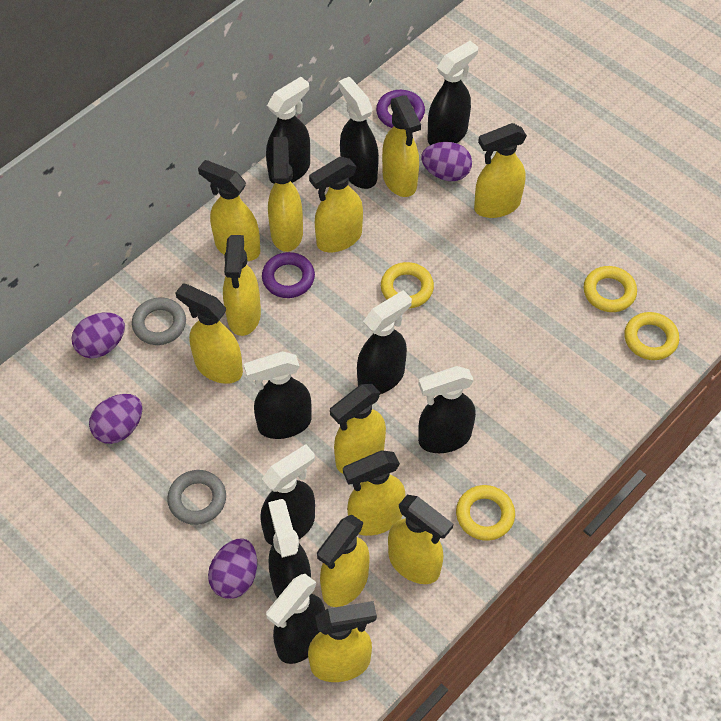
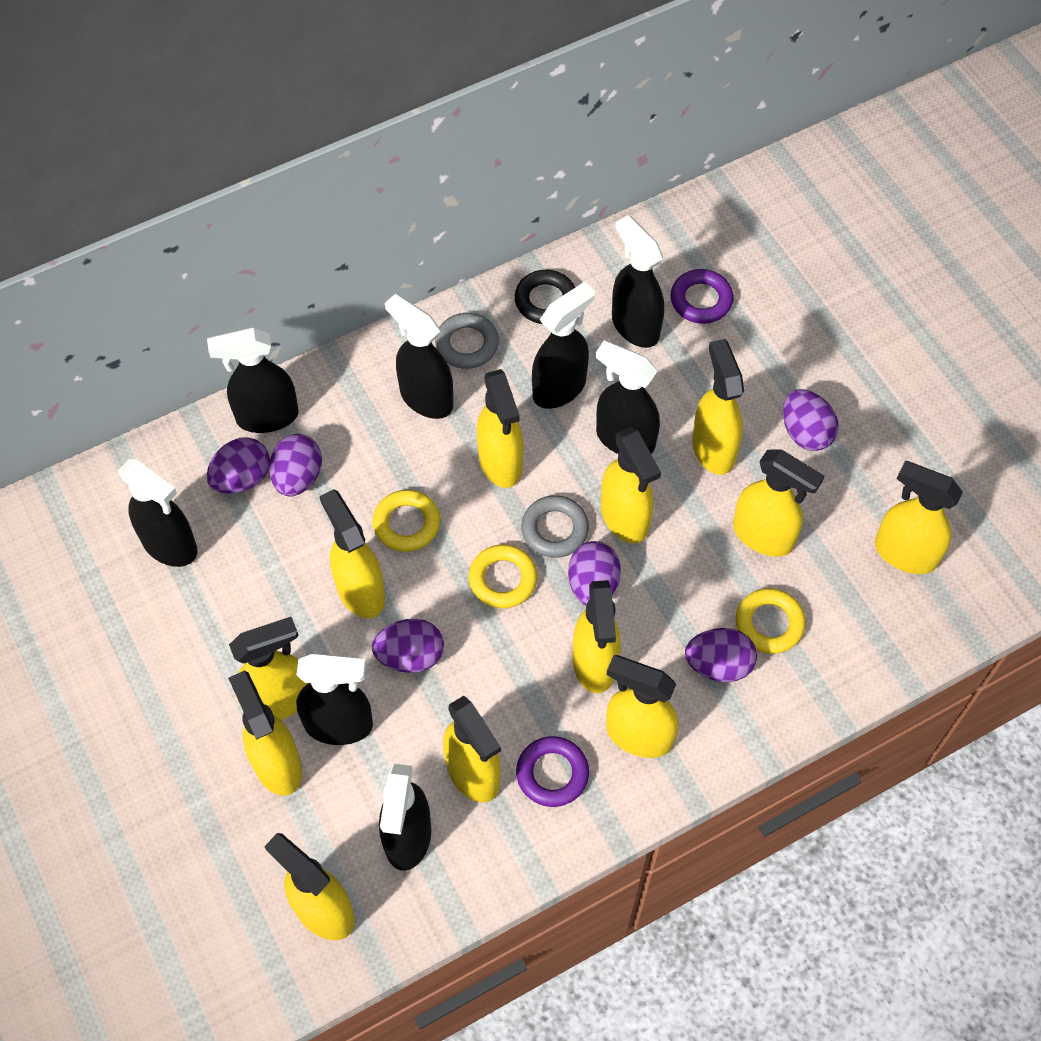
black ring: none = 0 -> [515,270,575,324] = 1
black spray bottle: [244,351,312,439] [260,444,315,545] [266,77,310,184] [266,574,325,664] [268,499,311,598] [338,77,379,189] [357,290,412,394] [418,366,476,453] [427,41,478,145] = 9 -> [118,459,197,567] [207,327,299,433] [296,654,373,745] [379,764,431,871] [385,294,453,419] [532,281,595,409] [596,341,660,454] [612,215,664,348] = 8
purple egg: [71,313,125,358] [89,394,142,444] [208,538,257,599] [421,142,472,181] = 4 -> [207,437,270,494] [269,434,322,497] [372,619,444,673] [568,541,621,606] [685,628,757,682] [783,389,839,451] = 6
yellow ring: [381,262,434,309] [456,485,515,541] [584,266,637,312] [624,312,679,360] = 4 -> [373,490,440,552] [469,544,538,608] [736,588,806,654] = 3

